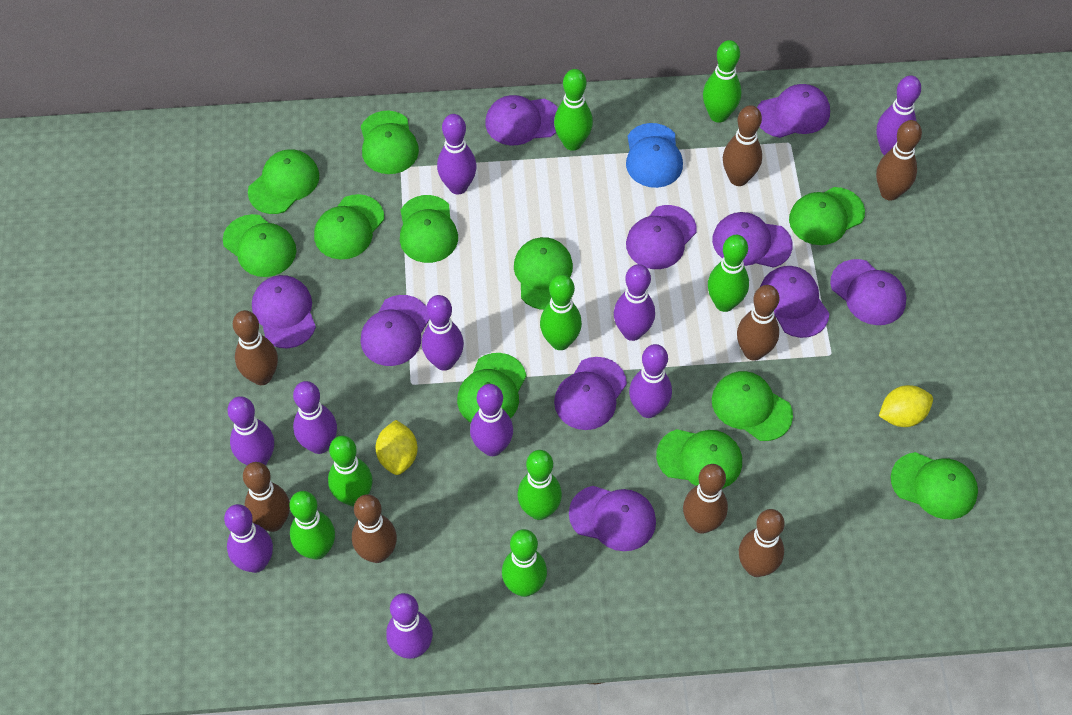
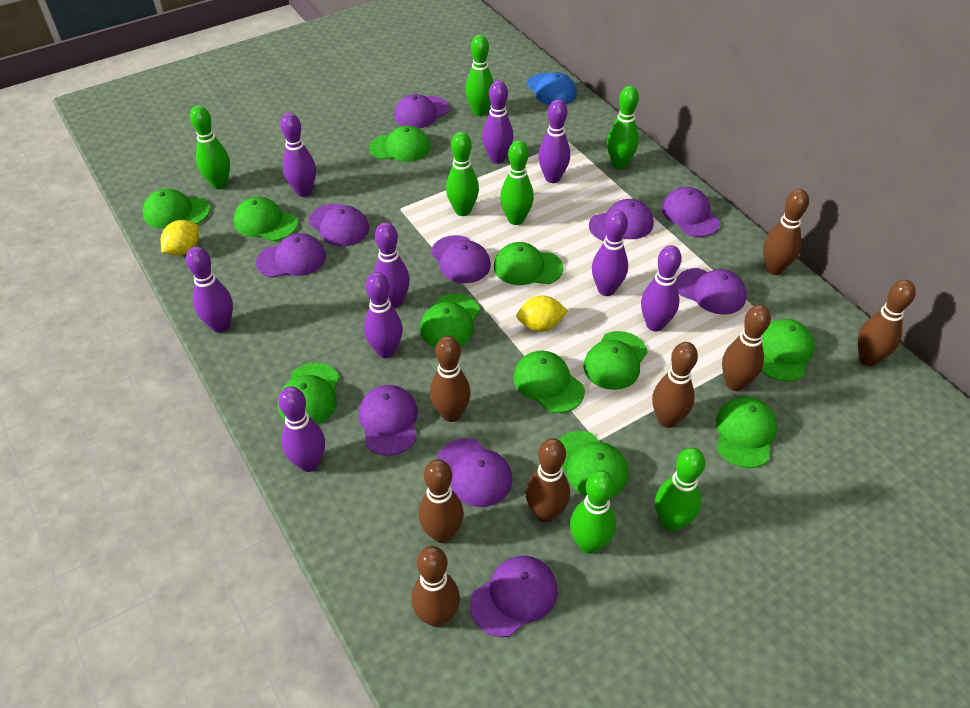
green bowling pin: [290,491,335,560] [328,436,373,506] [502,529,547,597] [518,450,562,520] [540,274,582,350] [554,69,593,151] [703,40,741,123] [708,235,749,312] = 8 -> [190,105,230,189] [446,132,479,216] [466,35,494,116] [500,140,534,225] [570,470,616,554] [607,86,639,169] [655,447,705,532] = 7
purple bowling pin: [224,504,273,573] [228,396,274,465] [293,381,337,454] [386,593,433,659] [422,295,464,371] [437,114,477,194] [470,384,513,456] [614,264,655,341] [629,344,672,418] [877,75,921,155] = 10 -> [186,246,233,333] [278,386,325,472] [280,113,316,197] [364,272,403,358] [373,222,410,308] [482,80,513,164] [538,99,570,183] [592,210,628,296] [641,245,682,332] = 9

